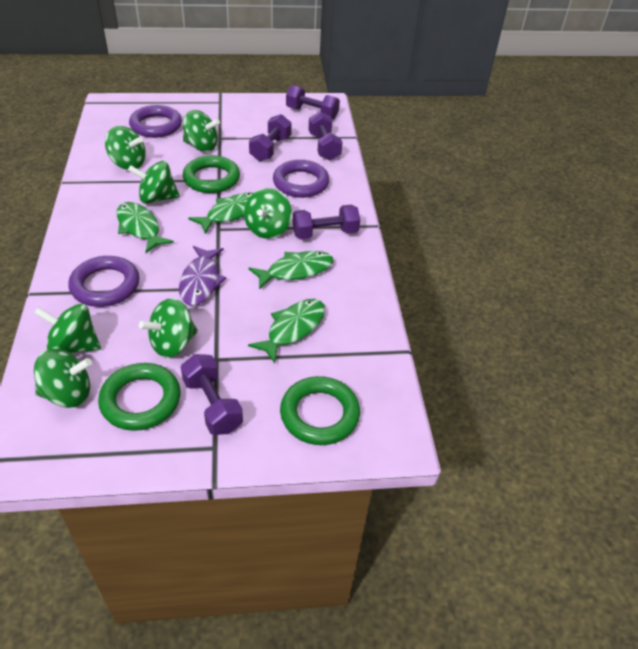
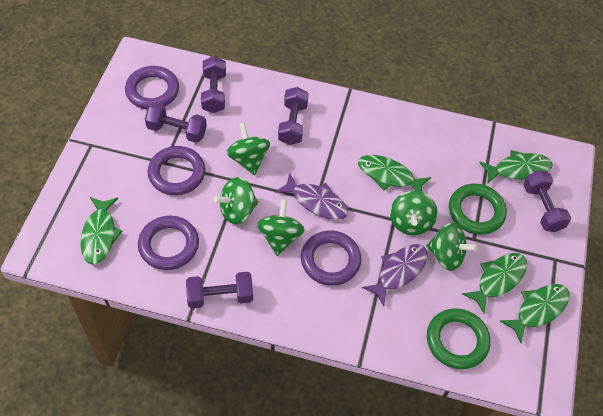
green fish: [116,202,174,253] [188,192,253,234] [248,251,334,290] [248,299,325,363] = 4 -> [80,197,123,265] [358,155,431,192] [462,253,527,314] [479,150,553,184] [500,284,570,343] = 5
green ring: [98,363,181,431] [183,155,240,193] [280,376,360,445] = 3 -> [427,308,491,369] [449,184,507,235] = 2
green spinning top: [34,303,101,353] [34,349,92,408] [105,126,146,170] [128,161,180,204] [139,298,198,358] [183,110,220,152] [244,188,292,239] = 7 -> [214,177,258,225] [226,122,270,175] [257,199,305,256] [390,191,438,235] [426,222,477,271] = 5
purple fish: [179,246,227,306] = 1 -> [275,172,349,220] [362,244,428,306] = 2
purple ring: [68,256,140,307] [129,105,182,138] [273,160,329,198] = 3 -> [125,66,179,110] [138,216,199,270] [147,146,205,195] [301,230,361,286] = 4

